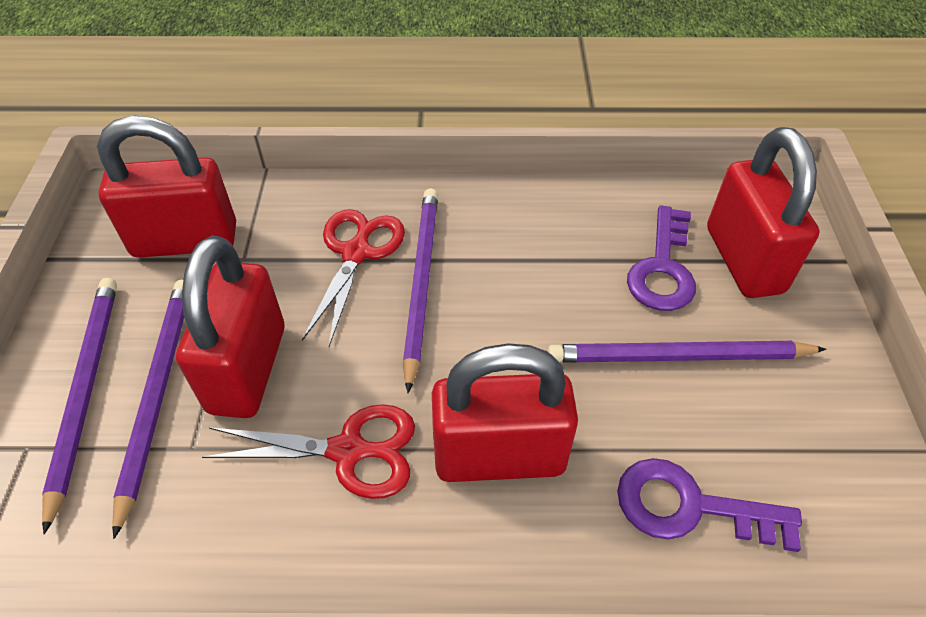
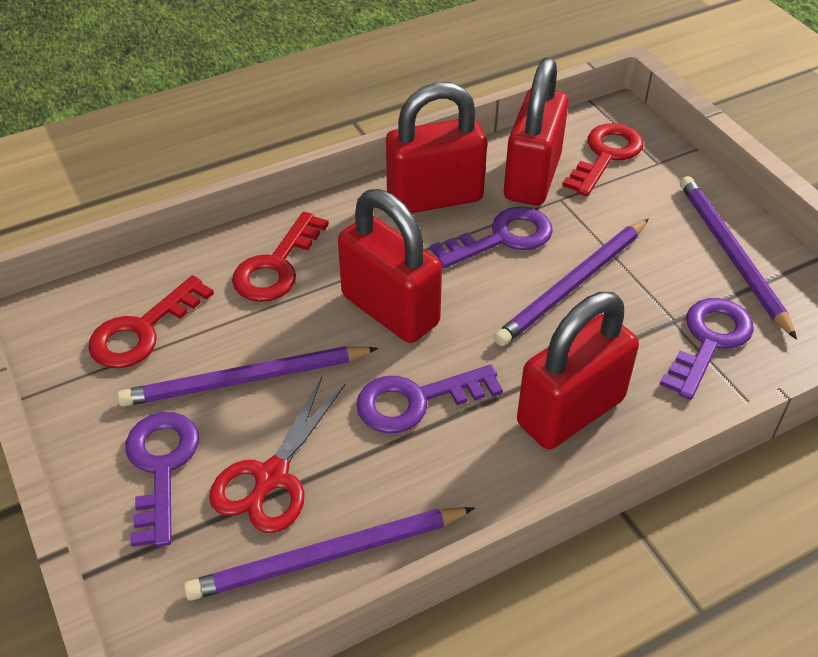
purple key: [617,458,802,552] [627,205,696,311] = 2 -> [125,412,199,547] [356,365,503,433] [430,207,553,268] [660,298,754,400] = 4
red key: none = 0 -> [88,275,214,369] [232,212,329,302] [562,123,643,196] = 3
red scissors: [202,404,415,499] [302,209,405,346] = 2 -> [209,377,346,533] = 1

